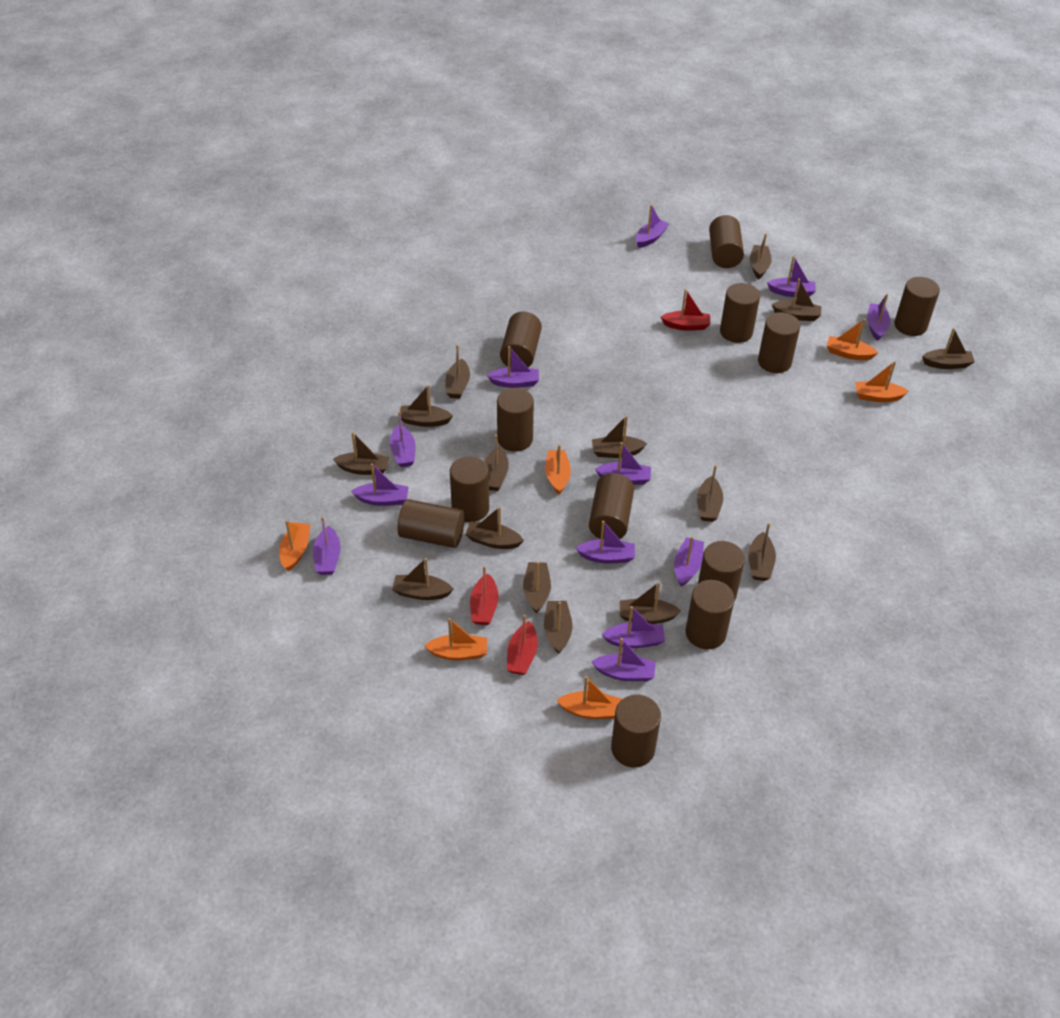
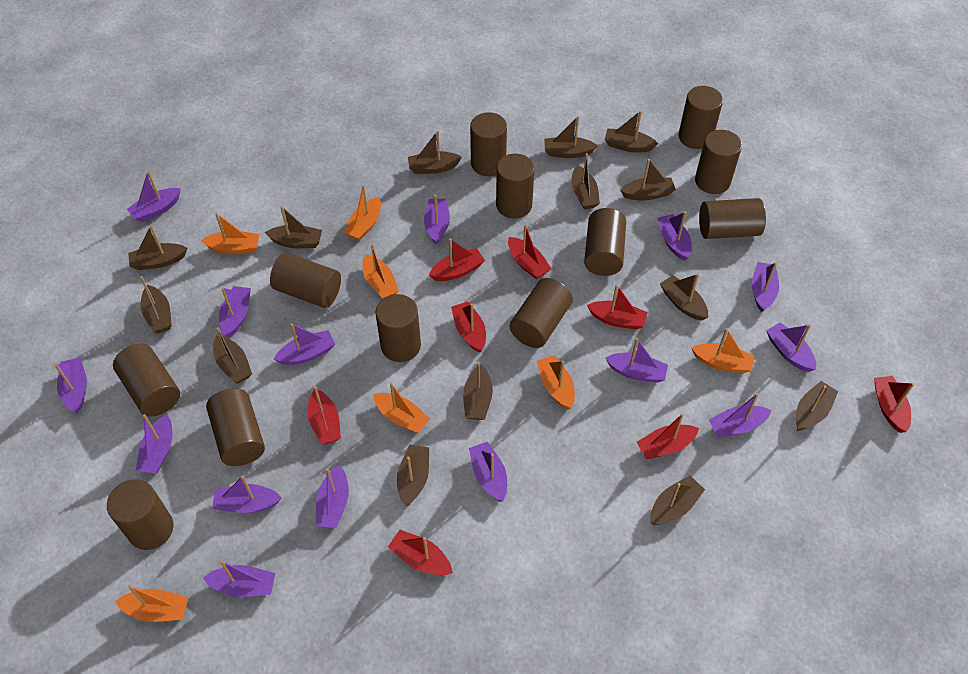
brown boat: [333,432,389,475] [392,558,453,600] [400,385,453,427] [445,345,470,399] [465,507,524,549] [484,435,509,491] [523,561,551,613] [544,601,573,654] [592,416,647,458] [620,582,681,624] [697,465,723,522] [748,523,776,581] [750,233,772,279] [772,279,822,321] [922,328,975,369] = 15 -> [128,225,187,270] [140,276,172,333] [213,327,252,384] [265,206,322,248] [397,445,429,506] [408,131,462,174] [463,362,493,420] [545,116,598,158] [571,153,600,209] [604,110,658,153] [620,159,676,201] [650,475,705,525] [660,274,708,321] [796,381,838,431] = 14
orange boat: [279,520,311,571] [424,618,487,661] [545,444,571,494] [557,676,622,719] [827,319,879,360] [855,361,909,402] = 6 -> [115,585,188,622] [201,213,259,254] [343,185,381,241] [362,244,399,299] [373,382,430,433] [537,355,575,410] [692,328,754,373] = 7
purple boat: [313,516,341,575] [351,463,409,506] [390,411,416,467] [487,346,539,388] [576,521,635,564] [591,638,656,681] [595,442,651,485] [602,606,665,648] [636,205,669,248] [674,536,704,587] [767,256,816,297] [867,294,890,341] = 12 -> [54,358,87,413] [127,171,181,222] [136,414,172,473] [203,560,275,597] [212,475,282,513] [219,286,251,338] [274,323,335,365] [316,465,349,528] [424,195,450,245] [469,442,507,502] [605,338,668,383] [657,211,692,261] [709,393,771,438] [752,262,779,312] [766,322,816,372] = 15
red boat: [470,566,498,625] [507,615,538,675] [661,289,710,331] = 3 -> [308,386,341,445] [388,530,453,575] [429,238,485,281] [451,302,486,353] [508,224,551,279] [587,284,648,329] [637,413,699,459] [874,376,915,433] = 8

